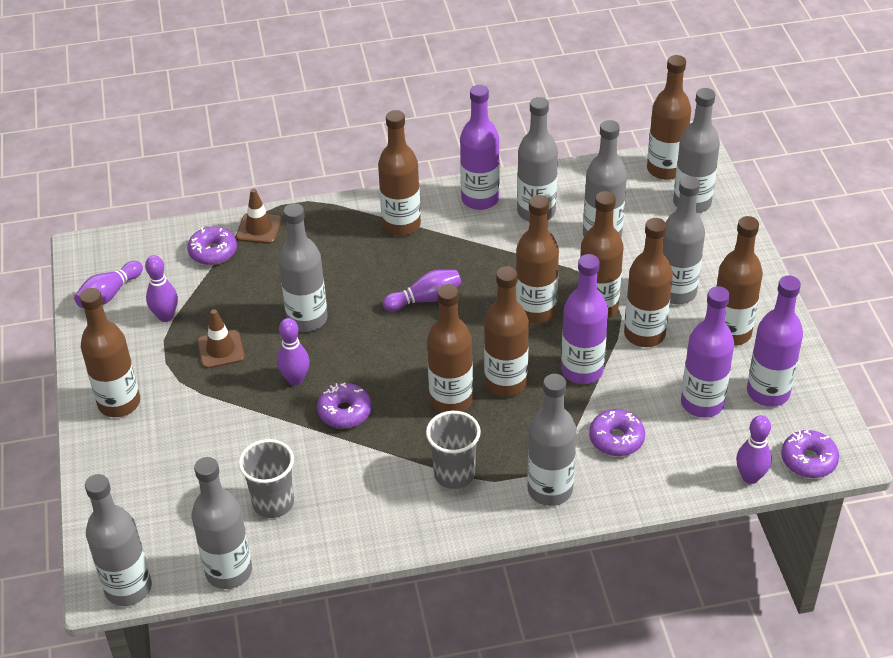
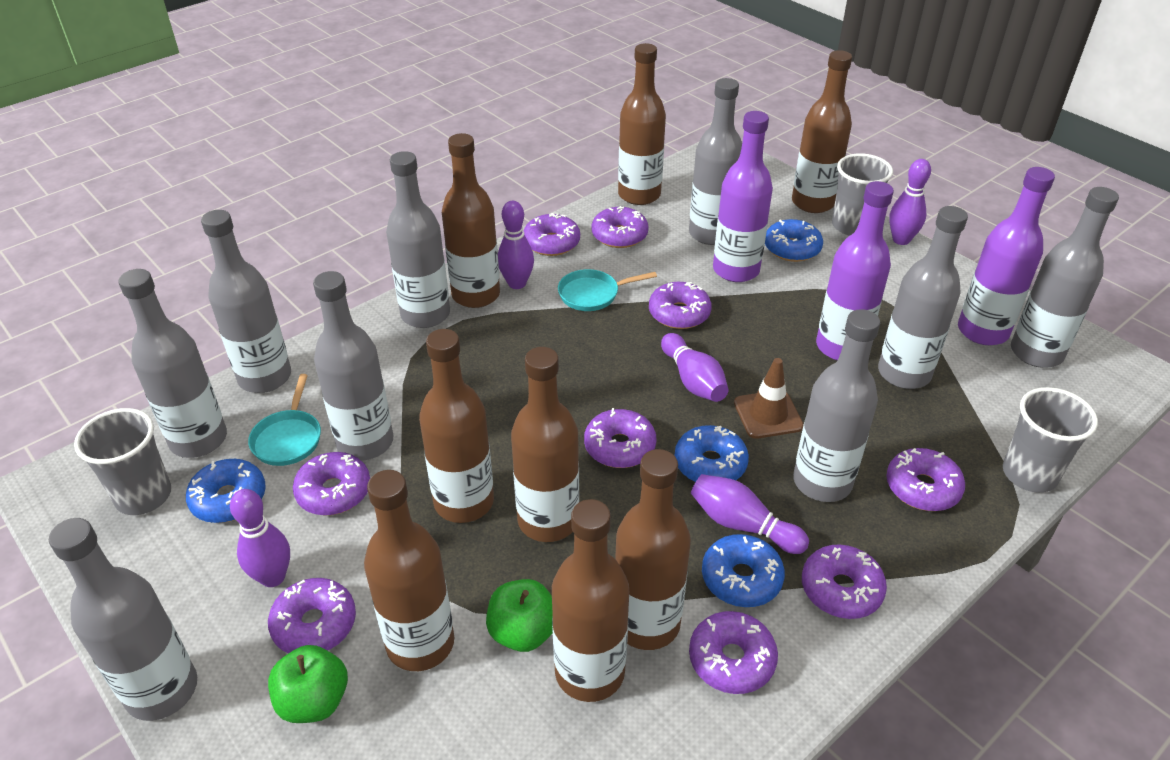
blue donut: none = 0 -> [186,459,266,523] [675,425,749,482] [702,534,785,607] [765,219,823,262] = 4
brown bottle: [79,288,140,417] [378,110,421,236] [427,284,473,413] [484,266,529,397] [516,195,559,323] [580,191,624,318] [624,218,673,347] [647,55,691,180] [717,216,763,346] = 9 -> [364,470,454,671] [419,329,494,523] [442,133,500,308] [511,347,579,542] [552,499,629,702] [615,449,691,650] [618,43,666,205] [792,50,852,213] = 8
brown traffic cone: [197,309,245,369] [236,189,282,244] = 2 -> [734,358,804,439] = 1
green apple: none = 0 -> [268,645,348,723] [486,579,553,652] = 2
grey bottle: [85,474,152,606] [192,457,252,589] [279,203,328,332] [517,97,558,222] [527,374,577,506] [583,120,627,237] [663,176,705,304] [673,88,720,214] = 8 -> [49,518,197,721] [118,269,227,458] [201,210,291,393] [313,271,393,460] [386,151,450,328] [689,78,742,245] [793,309,880,502] [878,206,968,389] [1011,187,1119,368] = 9
grey cup: [239,439,294,518] [426,411,481,489] = 2 -> [74,408,171,515] [832,153,893,236] [1003,387,1098,493] = 3
purple bottle: [460,85,500,210] [561,254,608,384] [681,286,734,418] [747,276,803,407] = 4 -> [713,111,773,282] [816,181,894,360] [958,167,1055,345] = 3
purple donut: [187,226,237,265] [317,383,372,429] [589,409,645,456] [781,430,839,478] = 4 -> [268,578,356,653] [293,452,370,515] [524,213,580,256] [584,408,656,468] [592,206,649,248] [649,282,712,329] [689,611,778,694] [802,544,887,619] [886,448,965,511] = 9
turquoise pan: none = 0 -> [248,374,321,466] [558,269,657,311] = 2

